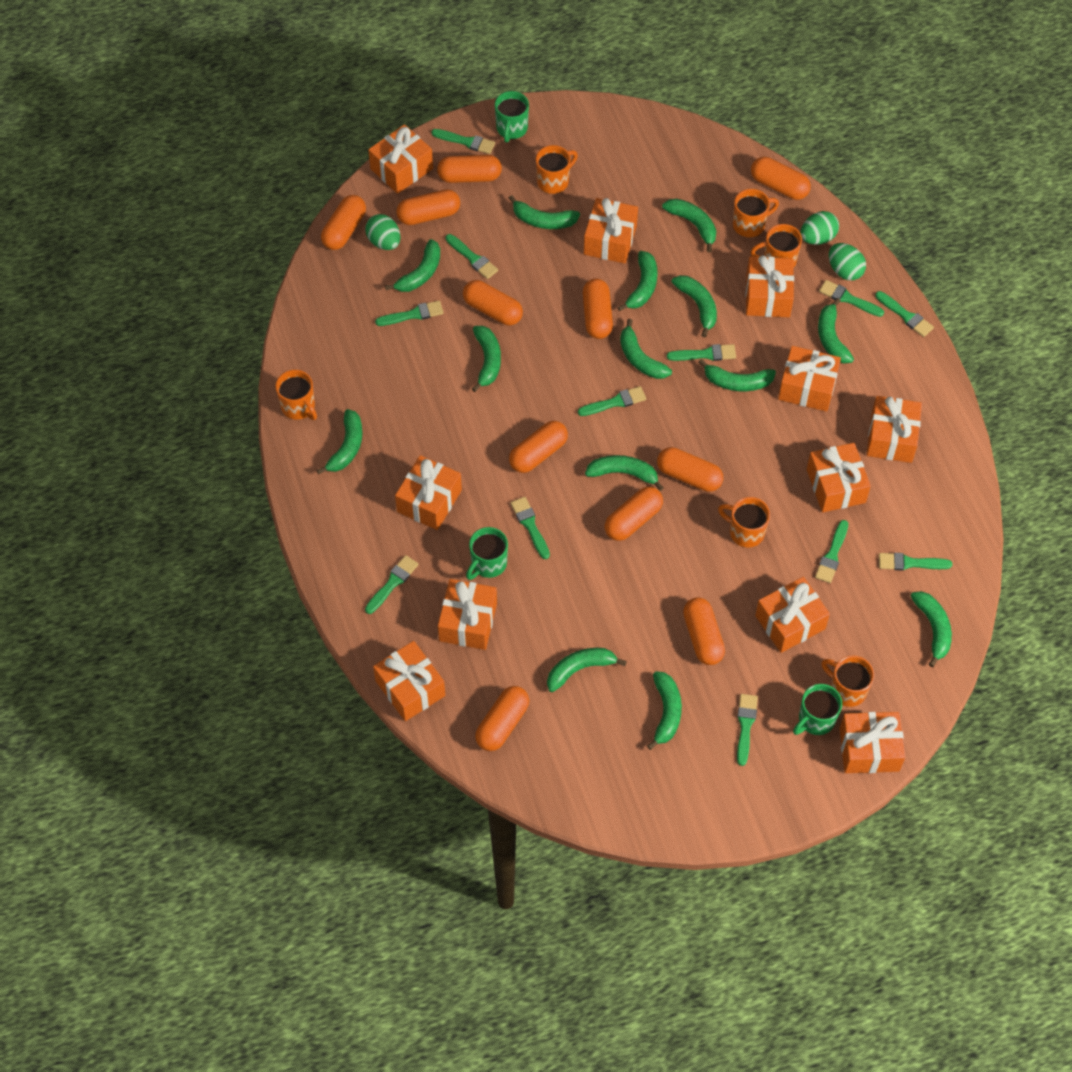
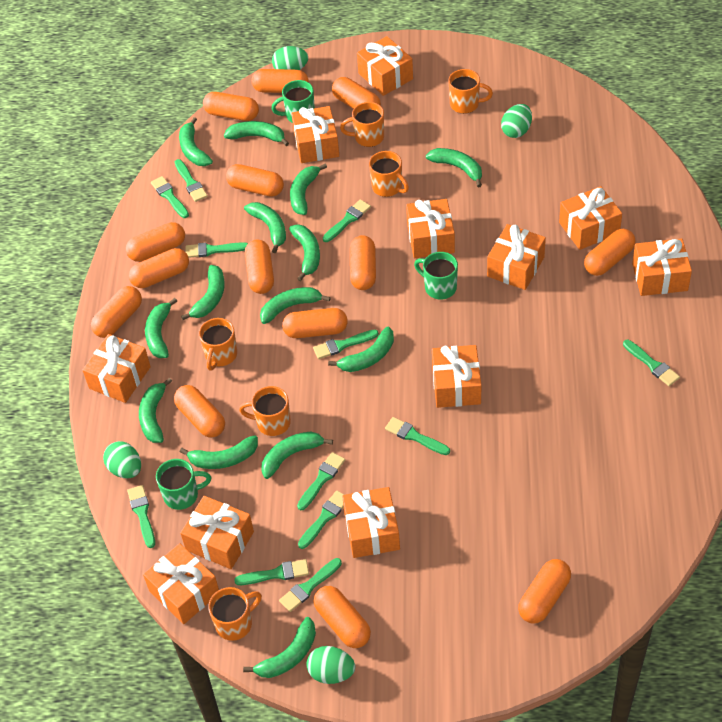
green egg: [365,214,400,250] [800,211,839,245] [829,243,866,281] = 3 -> [103,441,141,478] [272,46,308,70] [306,646,355,684] [501,104,532,138] = 4
orange capsule: [321,195,366,250] [396,189,460,225] [437,155,502,183] [463,280,523,325] [475,686,529,751] [509,421,568,473] [583,279,613,339] [605,487,663,541] [657,447,723,492] [683,598,725,665] [751,157,811,200] = 11 -> [91,286,142,338] [126,222,185,262] [129,248,189,288] [174,385,225,437] [203,92,259,121] [226,164,284,197] [245,240,274,294] [252,69,309,93] [282,308,348,338] [314,586,371,648] [332,77,381,109] [350,235,376,290] [518,559,571,624] [584,228,636,276] = 14

